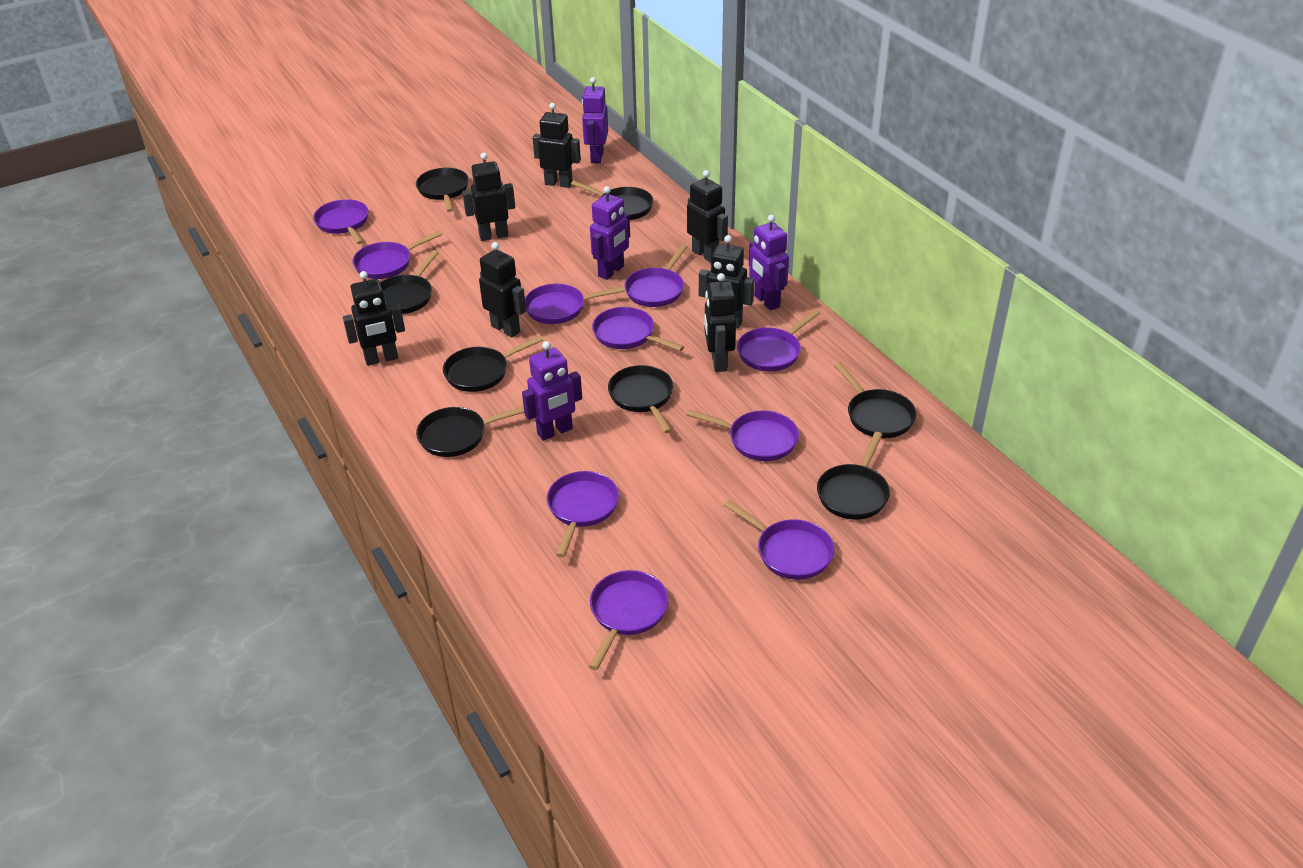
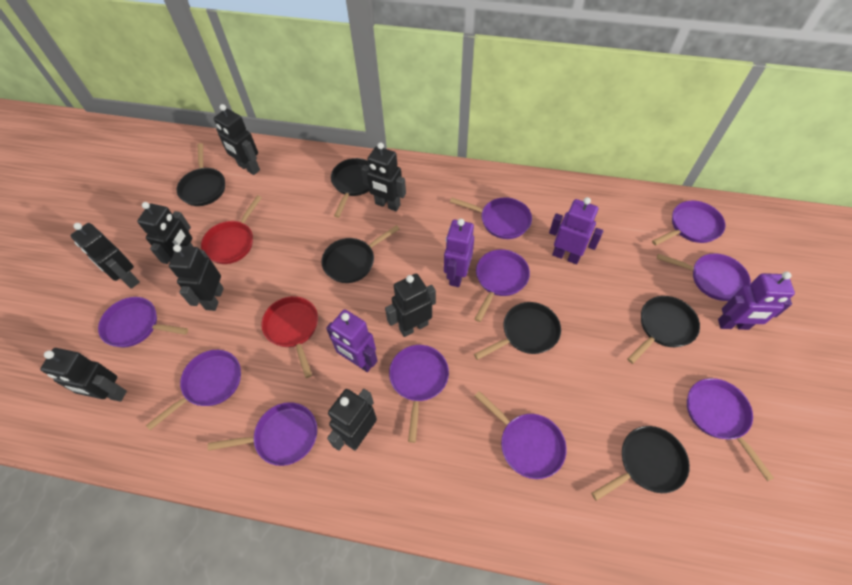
black pan: [380,250,439,314] [416,168,469,212] [416,406,524,457] [443,336,543,392] [571,180,654,220] [608,365,674,433] [817,432,890,520] [834,362,916,438] = 8 -> [177,143,225,206] [321,225,400,283] [331,158,369,218] [474,302,561,360] [591,426,690,501] [627,296,700,364] = 6
black robot: [343,271,405,366] [462,153,515,241] [479,242,526,337] [533,103,581,188] [687,170,728,263] [699,235,754,328] [704,273,736,372] = 7 -> [40,348,127,402] [71,223,140,289] [137,202,194,264] [169,245,224,311] [214,104,260,175] [327,389,377,451] [361,142,406,211] [385,274,436,337] = 8
red pan: none = 0 -> [201,195,262,264] [262,296,318,378] = 2

